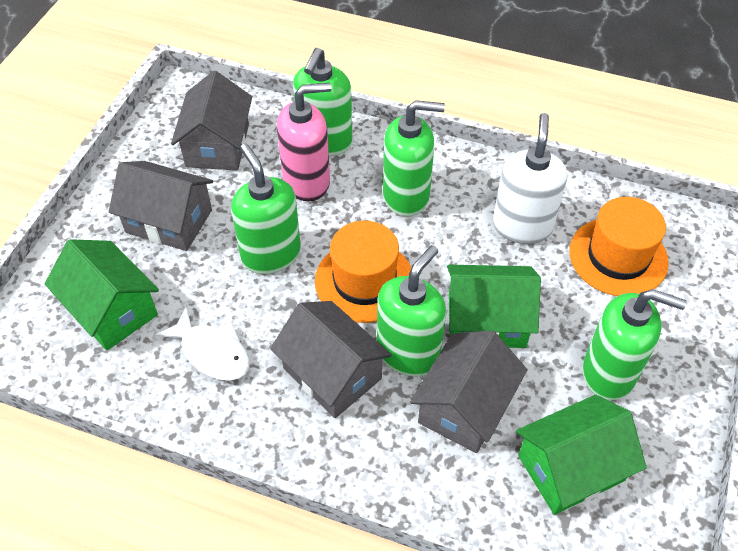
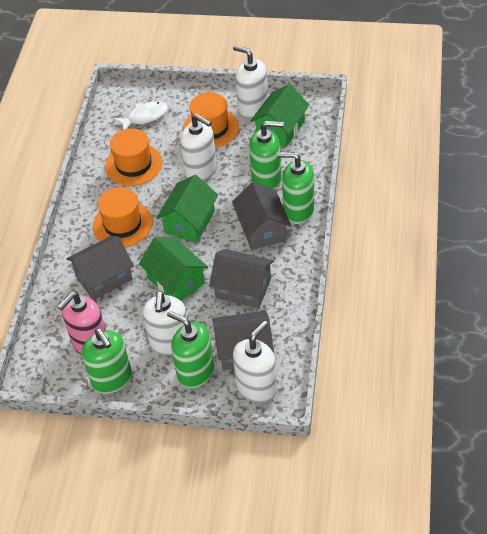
green soap dispenser: [231,144,301,274] [293,48,352,156] [377,245,446,377] [383,100,445,217] [583,289,687,400] = 5 -> [82,328,132,394] [167,311,214,388] [249,121,284,189] [277,152,314,224] = 4
orange hat: [315,221,411,323] [569,197,669,296] = 2 -> [93,187,153,247] [105,128,162,186] [183,92,239,148] = 3
white soap dispenser: [493,113,567,244] = 1 -> [143,291,187,356] [180,114,217,181] [233,45,268,119] [233,321,277,403] = 4

